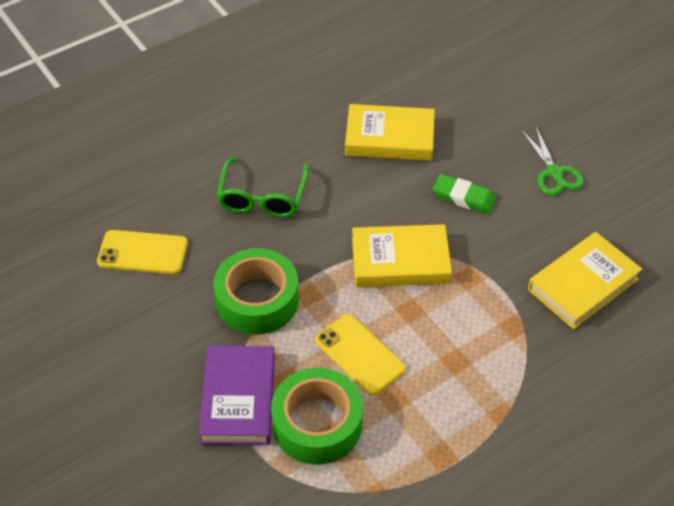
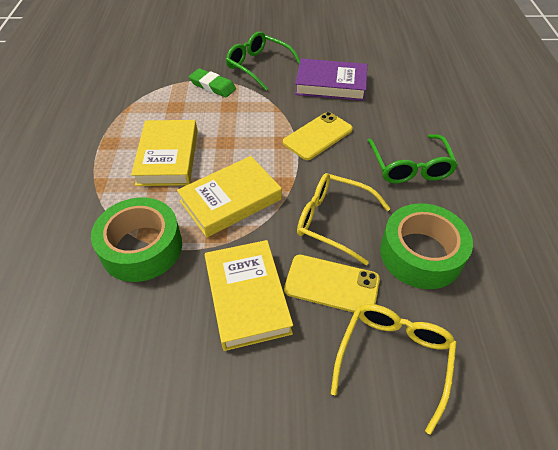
green glasses: [217,157,309,218] = 1 -> [226,31,300,91] [367,134,458,183] = 2
green scissors: [522,127,584,196] = 1 -> none = 0
yellow glasses: none = 0 -> [297,173,391,265] [331,304,457,435] = 2

